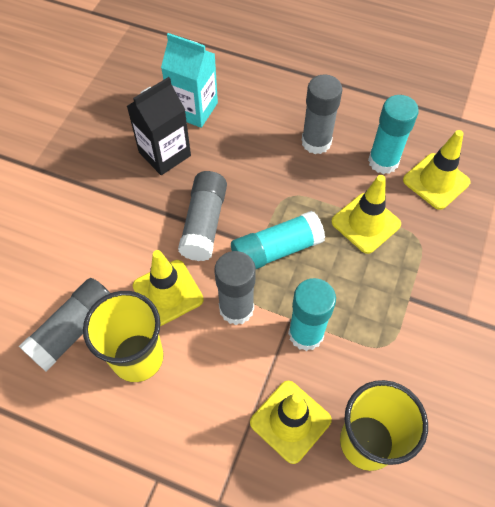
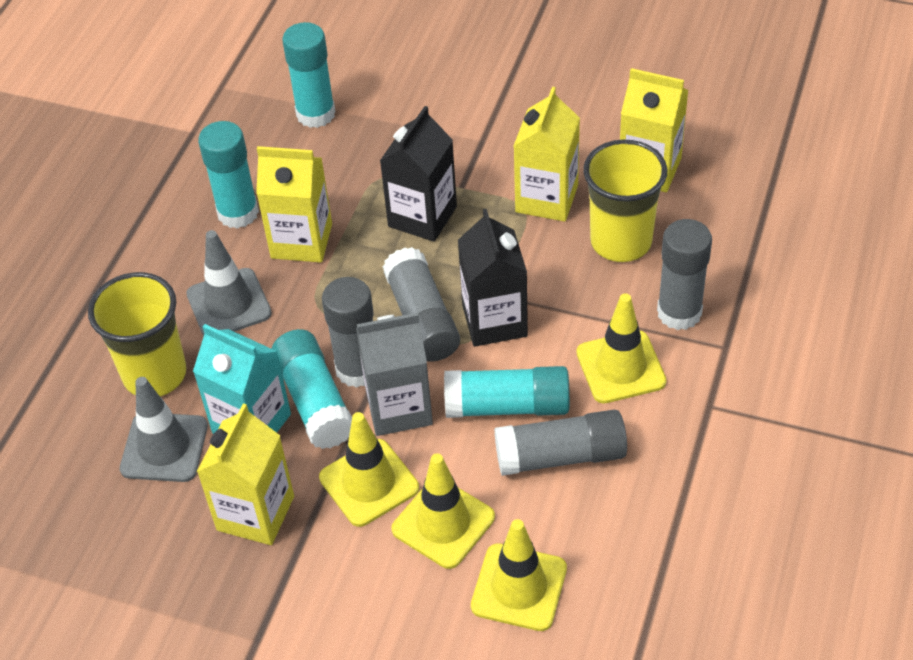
black carton: [127,77,191,175] = 1 -> [380,106,457,242] [458,208,528,347] = 2
grey carton: none = 0 -> [356,313,433,436] = 1
grey traffic cone: none = 0 -> [120,377,208,482] [186,230,272,336] = 2
turquoise glue stick: [231,211,325,269] [288,278,336,351] [368,95,419,174] = 3 -> [198,121,259,229] [272,329,352,449] [282,22,336,128] [444,366,570,418] = 4
yellow carton: none = 0 -> [197,404,294,545] [256,146,332,263] [514,87,580,222] [620,68,688,192] = 4

